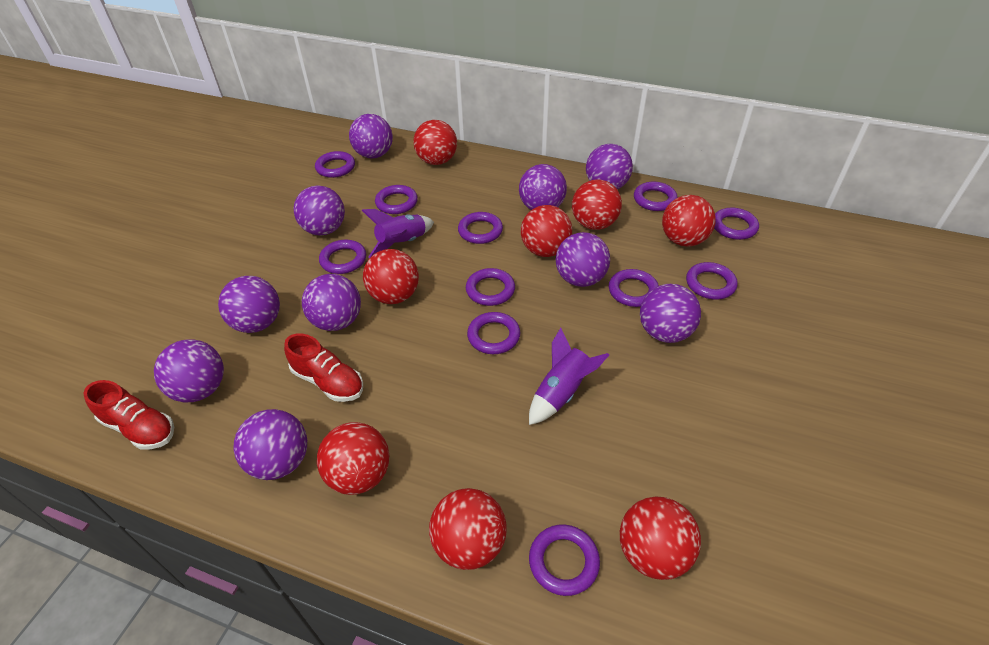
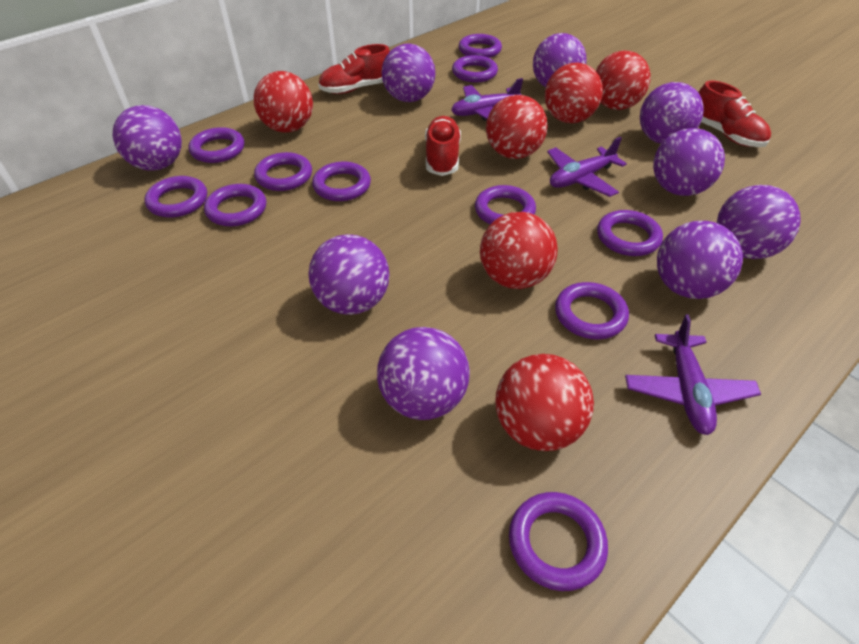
purple ball: [154,339,224,402] [218,276,280,333] [234,409,307,480] [293,185,345,236] [302,274,361,331] [349,114,393,158] [519,164,567,210] [556,232,610,287] [586,144,633,189] [640,284,701,343] = 10 -> [113,105,182,171] [308,234,389,315] [377,327,470,420] [381,44,435,102] [533,33,587,87] [640,82,704,144] [653,128,725,196] [657,221,743,299] [717,185,801,259] = 9
purple plane: none = 0 -> [451,78,523,121] [547,137,627,197] [625,314,761,435] = 3
purple rocket: [362,209,434,258] [529,328,609,425] = 2 -> none = 0
red ball: [317,422,389,495] [363,249,419,304] [413,120,457,165] [429,488,507,570] [521,205,572,257] [572,179,622,230] [620,497,701,580] [662,195,716,246] = 8 -> [254,71,313,133] [480,212,558,289] [486,95,548,159] [495,354,594,451] [545,63,603,123] [596,50,650,110] = 6
red shoe: [83,380,174,450] [284,333,363,402] = 2 -> [318,44,390,94] [425,116,461,176] [698,81,771,147] = 3

